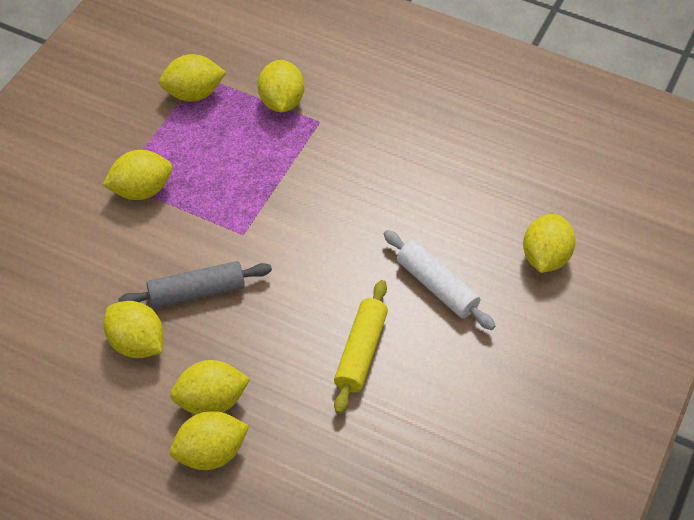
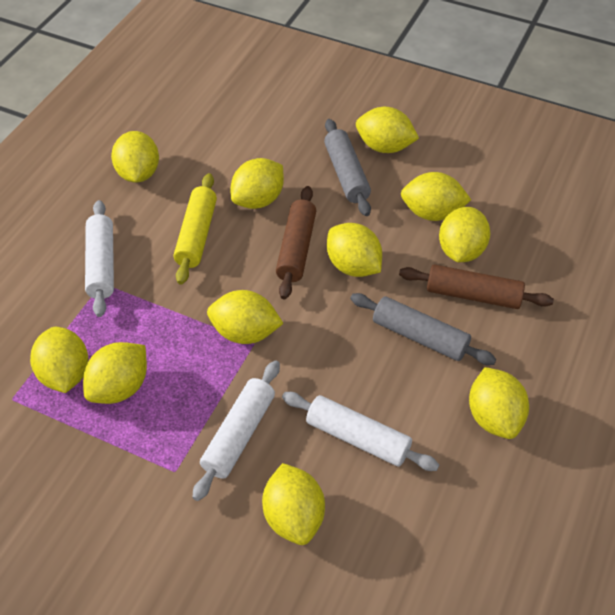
brown rolling pin: none = 0 -> [276,186,316,299] [399,264,554,309] = 2
grey rolling pin: [118,261,272,309] = 1 -> [324,119,371,216] [350,293,496,365] = 2
white rolling pin: [384,230,495,330] = 1 -> [85,200,114,317] [192,360,280,501] [282,392,439,471] = 3
yellow lemon: [103,150,172,200] [104,301,164,358] [159,54,226,102] [170,360,250,415] [170,411,249,470] [258,60,304,112] [523,214,575,273] = 7 -> [30,327,88,393] [83,342,147,404] [111,131,159,183] [207,290,284,344] [231,158,284,209] [262,463,325,545] [327,223,382,277] [356,107,419,153] [401,172,471,221] [439,207,490,262] [469,367,529,439] = 11

